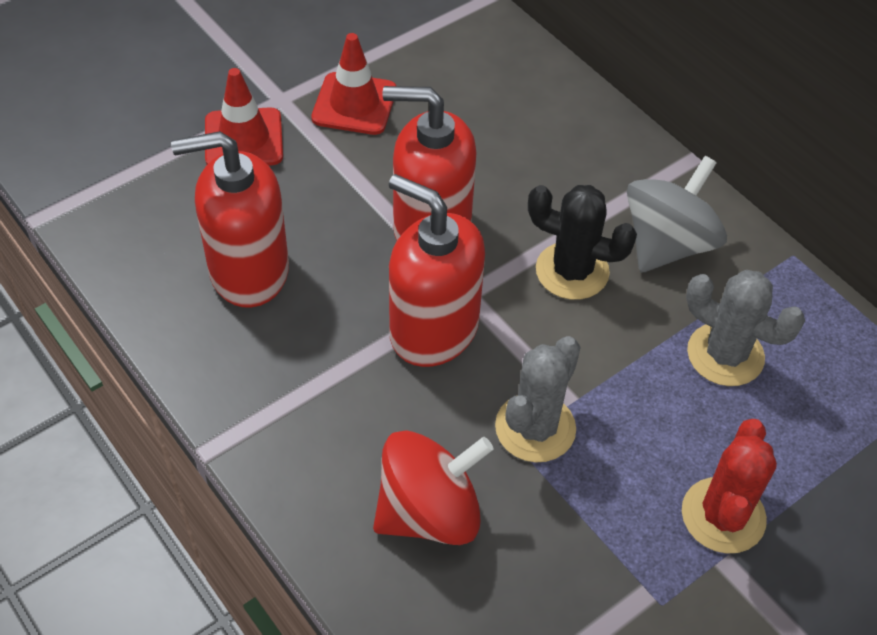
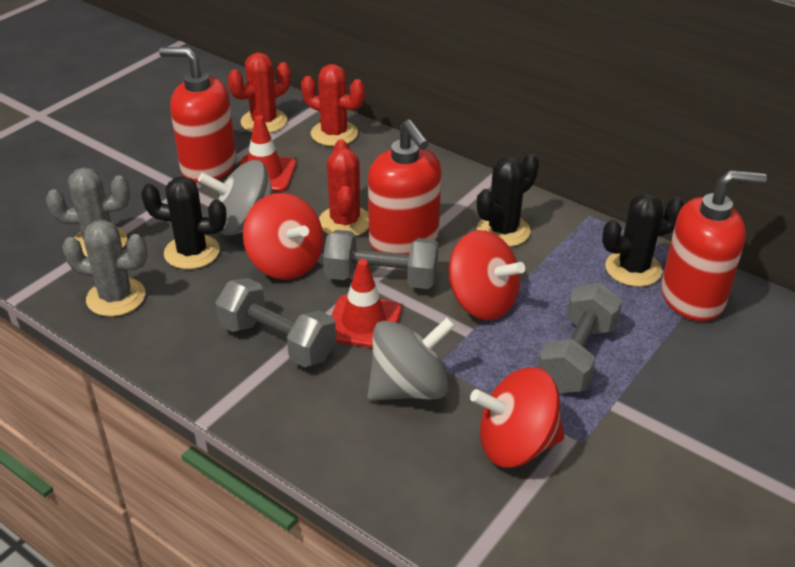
black cactus: [528,185,637,300] = 1 -> [141,176,227,269] [477,153,539,247] [602,193,684,287] = 3
grey dumbbell: none = 0 -> [215,278,336,367] [323,230,439,289] [538,283,622,393] = 3
grey spinning top: [627,156,727,272] = 1 -> [198,160,274,236] [367,317,456,401] = 2
red cactus: [682,419,777,554] = 1 -> [228,52,291,133] [301,64,365,146] [319,139,369,236] = 3
red spinning top: [373,430,493,545] = 1 -> [243,193,323,280] [449,230,525,320] [470,367,564,468] = 3

